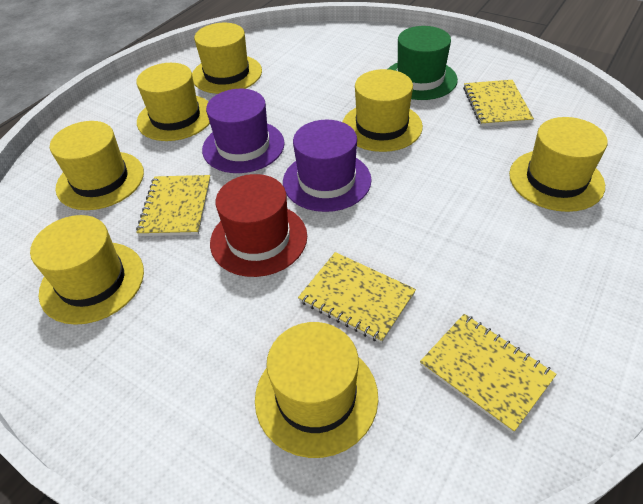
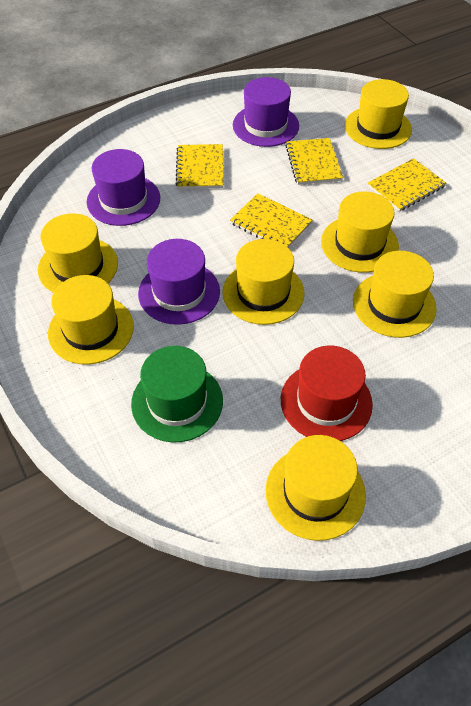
purple hat: [202,89,285,173] [283,120,372,212] = 2 -> [87,149,160,226] [138,239,220,325] [233,77,299,147] = 3

